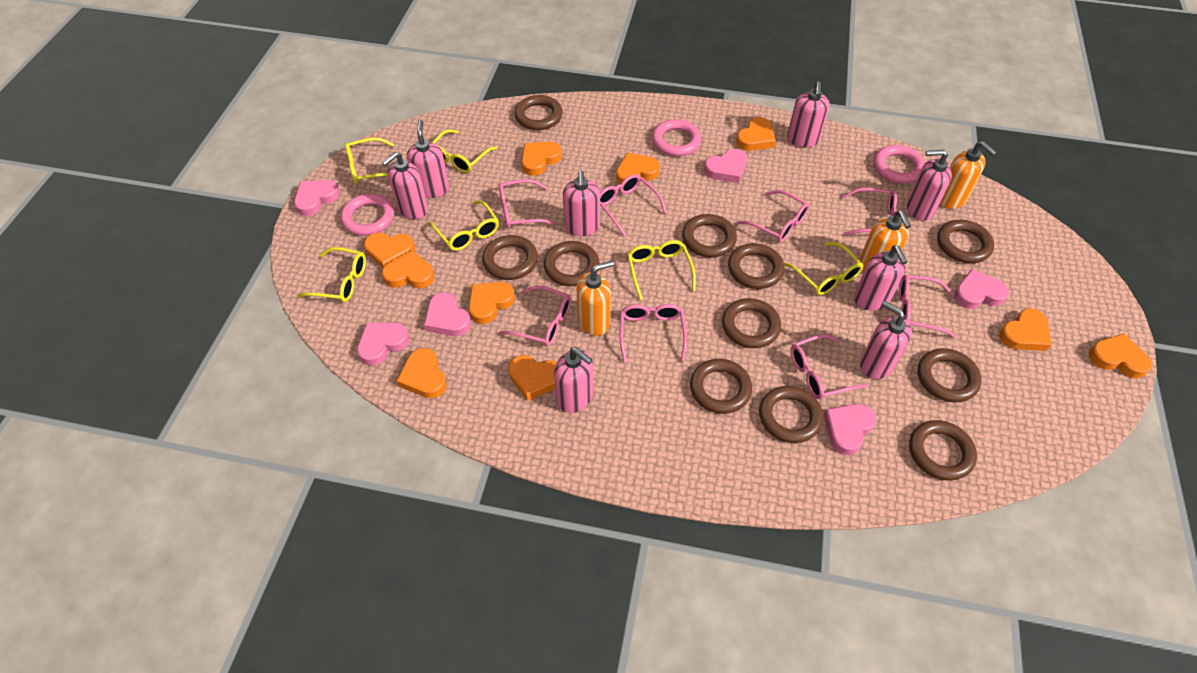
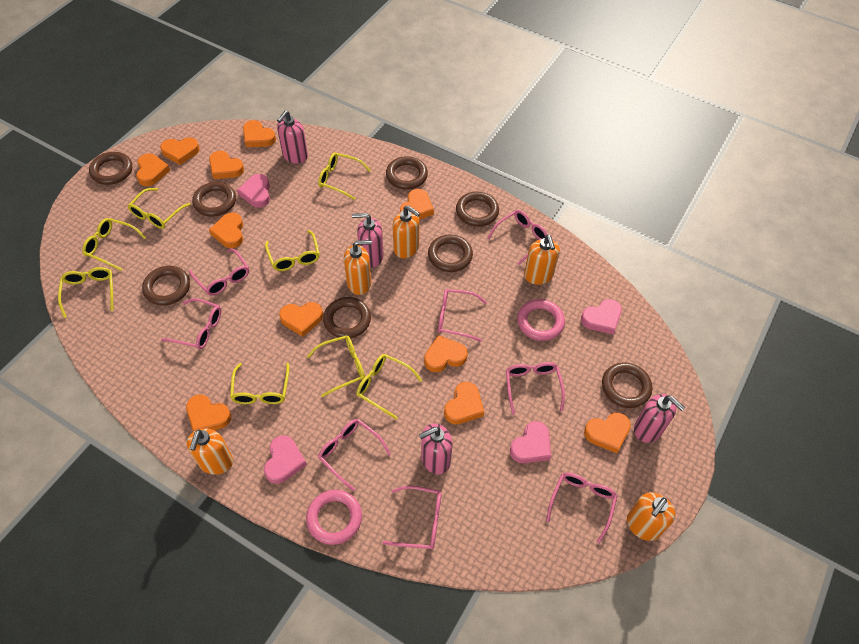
brown ring: [482,235,538,280] [515,95,563,130] [544,241,600,286] [682,214,737,257] [690,359,752,414] [722,298,781,348] [728,243,784,289] [759,386,823,443] [909,420,977,481] [918,348,982,403] [937,220,994,263] = 11 -> [89,152,132,185] [142,266,190,306] [192,182,236,217] [323,297,371,339] [386,156,428,190] [428,235,473,272] [456,192,499,227] [602,362,652,408] = 8
orange heart: [364,233,415,268] [382,250,434,289] [397,348,447,398] [468,282,515,324] [508,355,557,401] [522,142,561,176] [616,153,660,184] [736,117,776,151] [999,308,1051,351] [1088,333,1152,378] = 10 -> [136,153,170,186] [160,137,200,165] [186,395,231,432] [209,151,244,179] [209,212,243,248] [243,120,276,147] [279,302,323,337] [400,189,434,220] [424,335,468,372] [444,382,484,424] [584,413,631,453] = 11
orange soap dispenser: [577,261,614,336] [859,211,911,272] [940,141,997,209] = 3 -> [187,428,233,475] [344,240,372,295] [392,205,420,258] [524,235,560,285] [627,492,676,541] = 5
pink heart: [294,180,340,216] [357,322,409,366] [424,292,471,336] [704,149,747,183] [824,404,876,455] [954,269,1009,309] = 6 -> [237,174,270,208] [264,435,307,484] [510,421,551,463] [581,299,622,334] = 4
pink ring: [340,194,395,236] [652,119,701,156] [874,145,925,183] = 3 -> [306,490,362,545] [517,299,565,341] = 2
pink soap dispenser: [382,151,428,219] [407,120,449,198] [554,347,593,413] [563,171,600,236] [787,81,830,147] [854,246,907,311] [860,301,912,379] [907,150,952,221] = 8 -> [277,111,308,164] [352,213,384,268] [419,423,453,474] [634,394,685,443] = 4
yellow glasses: [297,247,366,302] [345,137,394,184] [429,200,499,251] [432,129,497,173] [627,240,696,300] [784,242,864,295] = 6 -> [58,267,113,318] [82,218,147,271] [128,188,191,229] [230,363,289,404] [265,230,320,271] [307,335,365,397] [318,153,371,200] [356,354,422,419] = 8

